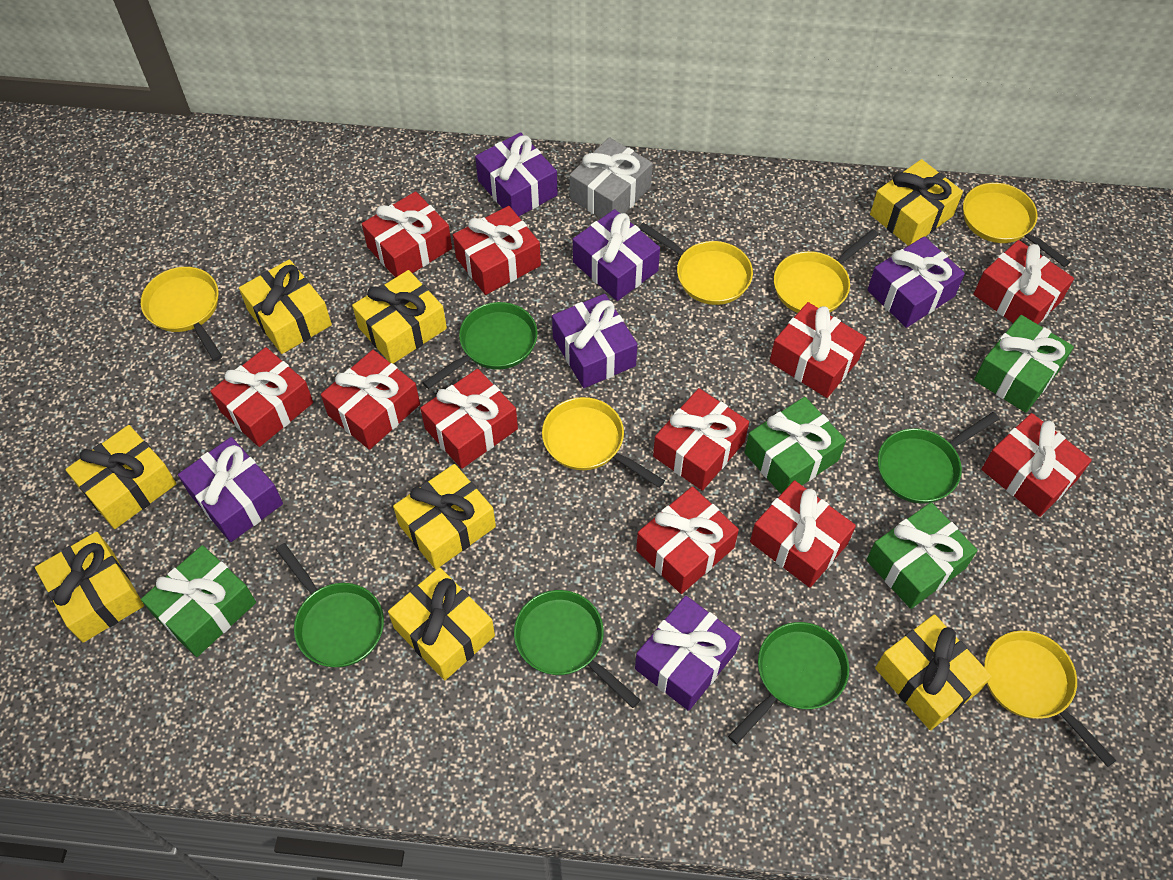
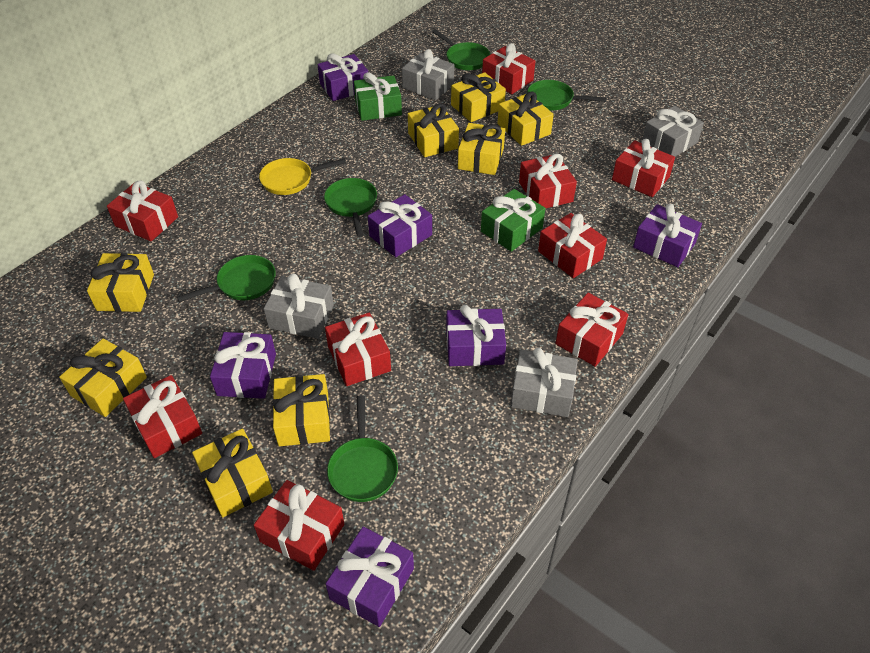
green gift: [141,545,256,657] [744,397,846,494] [866,502,978,609] [974,315,1074,413] = 4 -> [354,72,402,121] [481,189,545,252] = 2
grey gift: [569,137,653,218] = 1 -> [264,273,334,339] [402,49,454,100] [511,347,578,417] [642,106,704,157] = 4
red gift: [210,347,313,447] [321,350,420,450] [362,191,452,278] [420,369,518,469] [453,206,541,295] [636,486,739,594] [653,388,749,491] [750,480,856,588] [770,302,867,398] [973,240,1074,324] [981,413,1092,517] = 11 -> [107,181,178,241] [123,375,202,458] [254,480,344,571] [325,313,391,386] [482,43,535,94] [519,154,577,209] [538,213,607,278] [556,293,628,367] [612,139,675,197] = 9
yellow pan: [141,267,222,361] [542,397,665,488] [639,223,753,305] [774,229,879,313] [963,183,1070,267] [984,631,1116,767] = 6 -> [259,158,346,195] = 1

